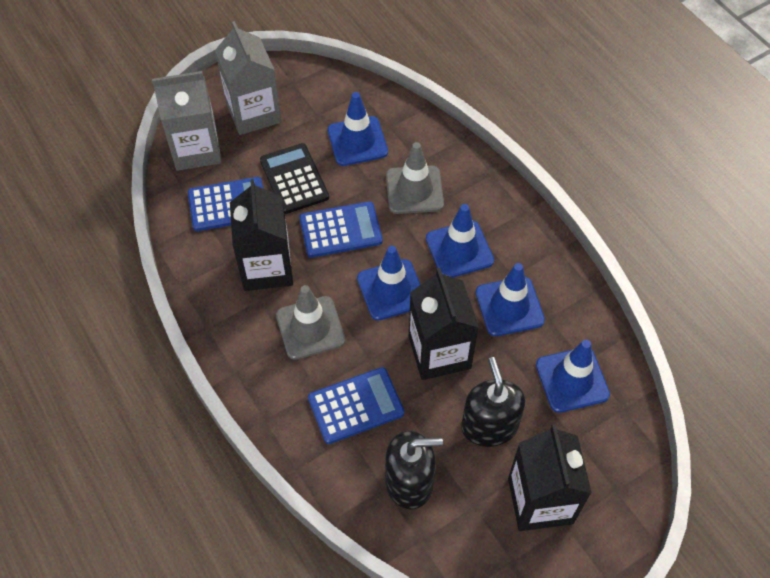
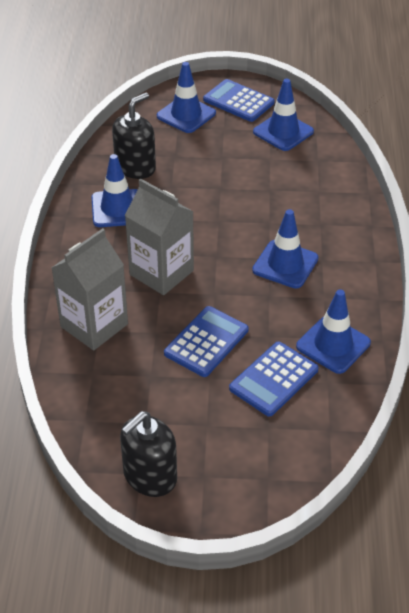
black calculator: [260,143,329,214] = 1 -> none = 0
black carton: [230,179,293,291] [409,268,479,380] [508,424,592,531] = 3 -> none = 0
grey traffic cone: [276,285,345,360] [386,142,444,214] = 2 -> none = 0

